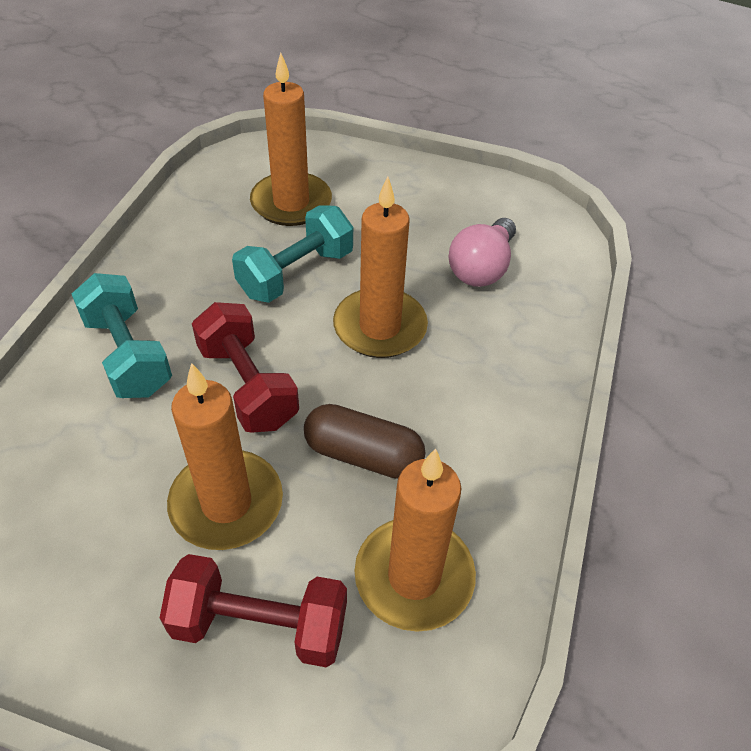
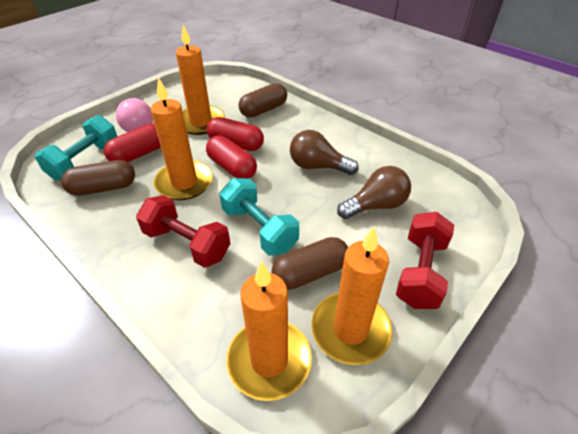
brown capsule: [304,404,426,479] = 1 -> [61,160,135,196] [239,83,287,118] [272,237,348,290] = 3
brown light bulb: none = 0 -> [290,130,359,175] [337,166,411,219] = 2
red capsule: none = 0 -> [104,124,161,162] [206,136,257,178] [207,117,264,151] = 3

